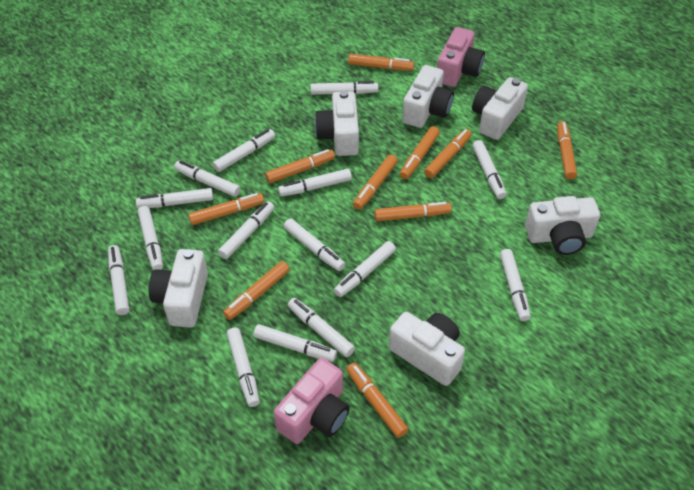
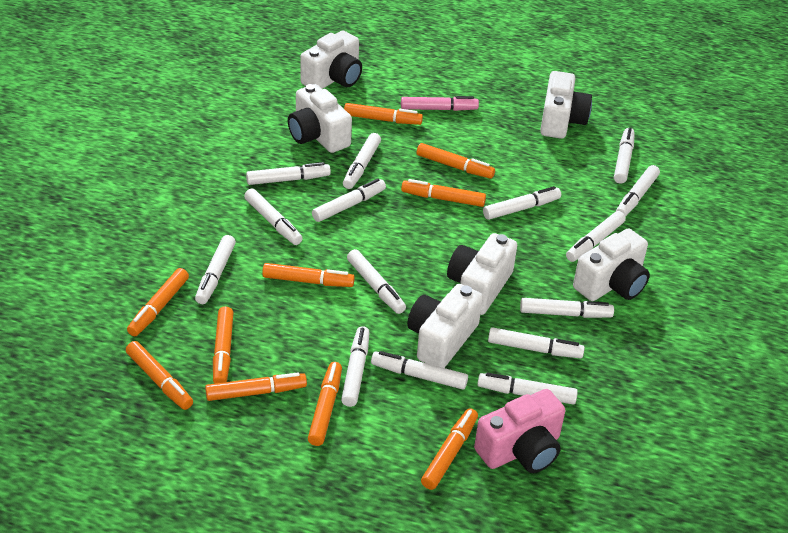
pink camera: [274,358,350,444] [437,27,485,87] = 2 -> [474,389,565,473] = 1
pink marker: none = 0 -> [401,96,479,111] = 1

